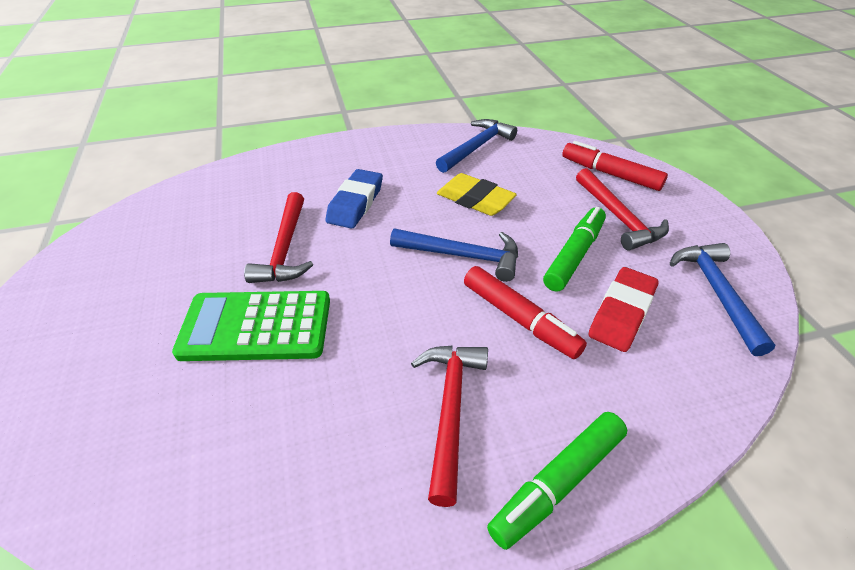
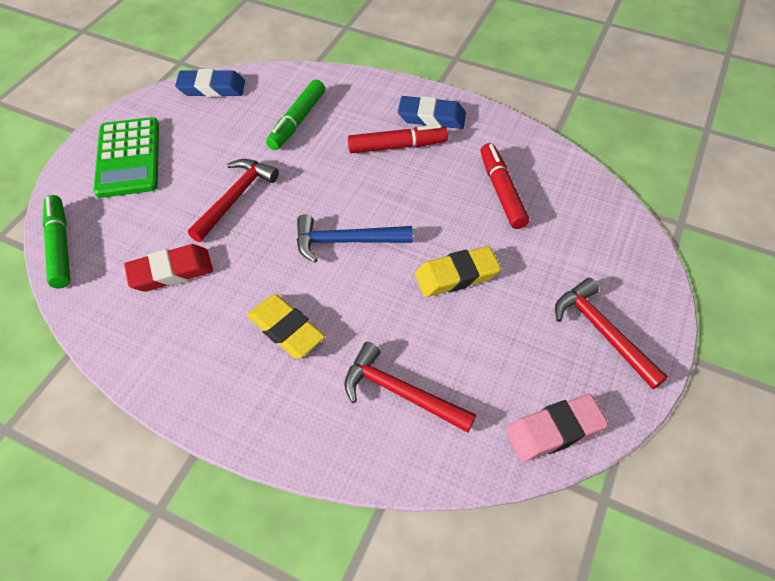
blue eraser: [326,169,383,229] = 1 -> [175,69,245,97] [398,96,466,129] = 2
blue hammer: [390,229,518,282] [436,119,517,173] [670,243,775,356] = 3 -> [297,214,412,263] = 1
pink eraser: none = 0 -> [506,394,608,462] = 1
yellow eraser: [437,173,517,216] = 1 -> [247,294,325,358] [415,246,501,297] = 2

